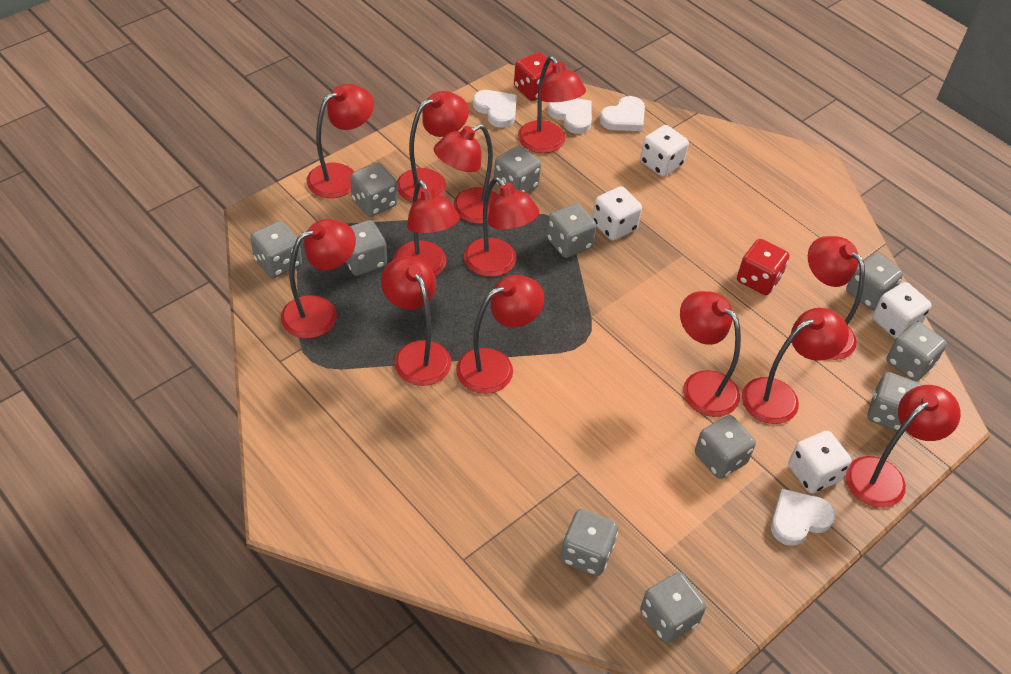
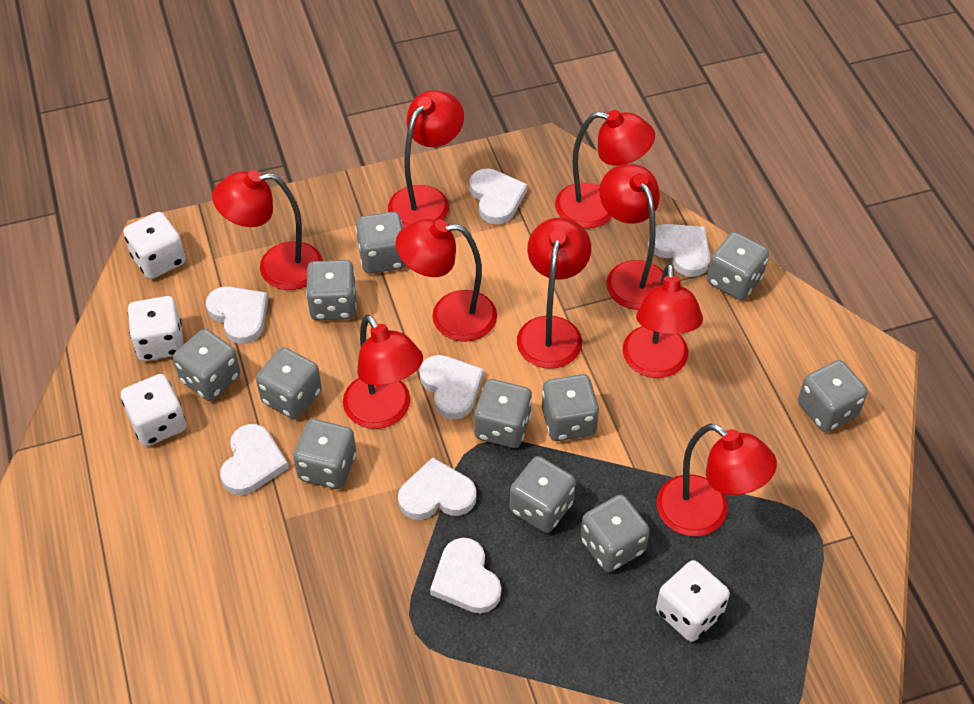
red dice: [514,52,553,101] [737,239,789,295] = 2 -> none = 0
red lamp: [281,219,356,339] [307,84,374,198] [381,256,451,386] [393,180,460,276] [397,91,469,202] [434,124,498,224] [456,275,544,394] [464,177,539,277] [518,56,586,153] [680,291,741,417] [742,308,849,424] [808,236,865,360] [845,385,961,508] = 13 -> [212,170,323,290] [343,314,423,429] [388,90,464,228] [396,219,497,342] [517,217,591,369] [555,110,655,228] [599,164,663,310] [623,263,703,378] [657,423,777,536] = 9
white heart: [473,90,517,128] [548,98,592,134] [600,96,645,131] [771,489,835,546] = 4 -> [206,287,269,344] [220,424,288,495] [398,457,476,520] [419,355,484,420] [430,538,501,613] [470,169,527,224] [648,224,710,277] = 7

